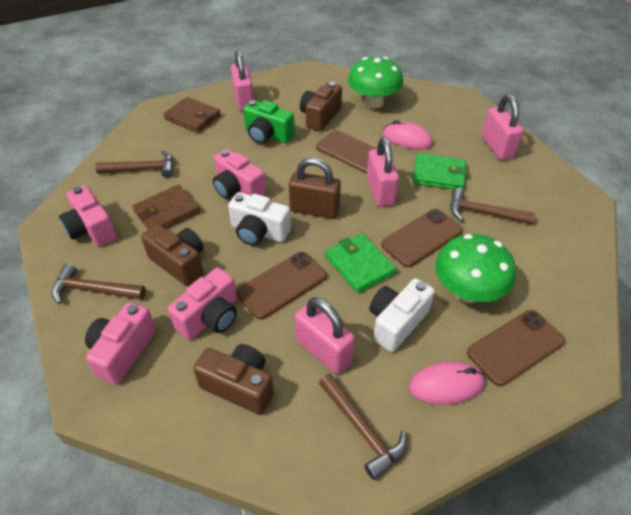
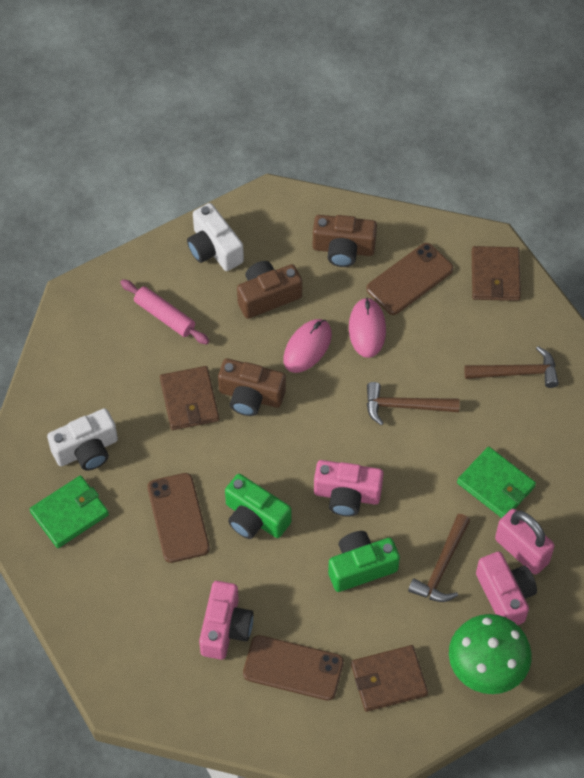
brown hammer: [52,264,146,304] [95,150,173,178] [319,374,407,480] [450,188,535,224] = 4 -> [367,382,460,425] [408,514,470,602] [464,346,559,388] = 3
brown padlock: [289,158,341,219] = 1 -> none = 0
brown phone: [236,252,327,320] [316,130,377,174] [381,209,463,267] [467,310,565,386] = 4 -> [147,473,210,563] [243,635,344,701] [366,243,453,315] = 3
brown wallet: [132,184,200,229] [163,97,221,133] = 2 -> [160,366,219,430] [351,645,428,712] [472,246,521,301] = 3
green camera: [243,100,295,144] = 1 -> [225,474,291,539] [328,531,400,592] = 2
green mushroom: [348,57,403,109] [435,234,516,303] = 2 -> [449,614,532,694] = 1
pink camera: [59,185,117,247] [85,302,156,385] [168,268,237,340] [213,149,266,199] = 4 -> [199,581,253,660] [314,460,383,517] [476,552,537,625] = 3
pink padlock: [231,50,254,112] [295,297,355,374] [367,137,399,207] [482,94,523,160] = 4 -> [495,509,555,575] = 1
pink rolling pin: none = 0 -> [120,279,209,344] = 1

